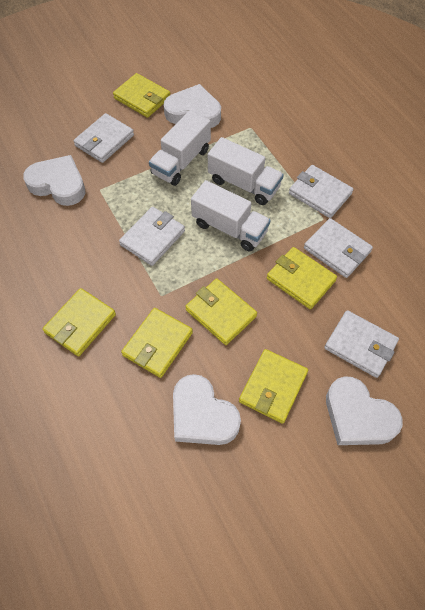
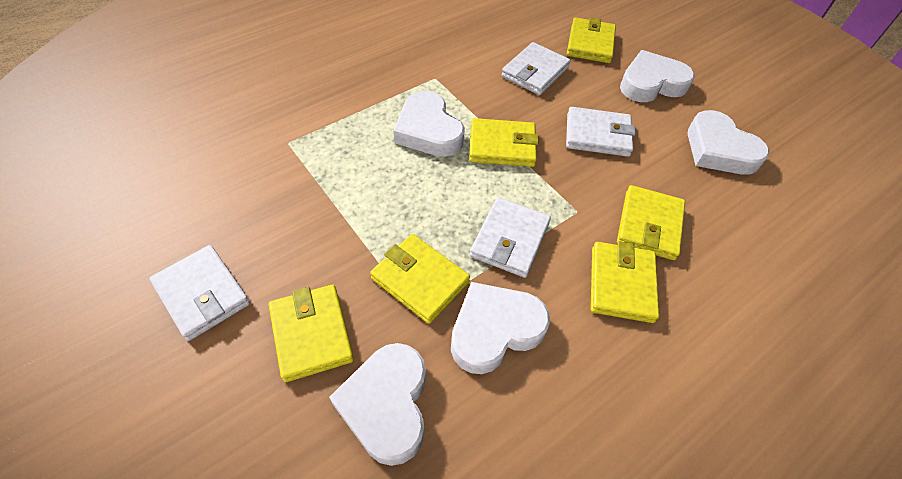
white heart: [23,155,85,206] [164,84,221,128] [173,374,241,445] [326,376,403,445] = 4 -> [329,343,426,466] [394,91,465,157] [451,282,550,374] [620,50,695,102] [687,110,769,175] = 5
white truck: [149,110,211,186] [191,180,271,251] [208,137,284,205] = 3 -> none = 0
white wallet: [74,113,134,163] [119,207,185,266] [289,165,354,218] [304,218,373,278] [324,310,399,378] = 5 -> [149,245,250,341] [470,197,551,278] [502,42,570,95] [566,107,636,157] = 4

